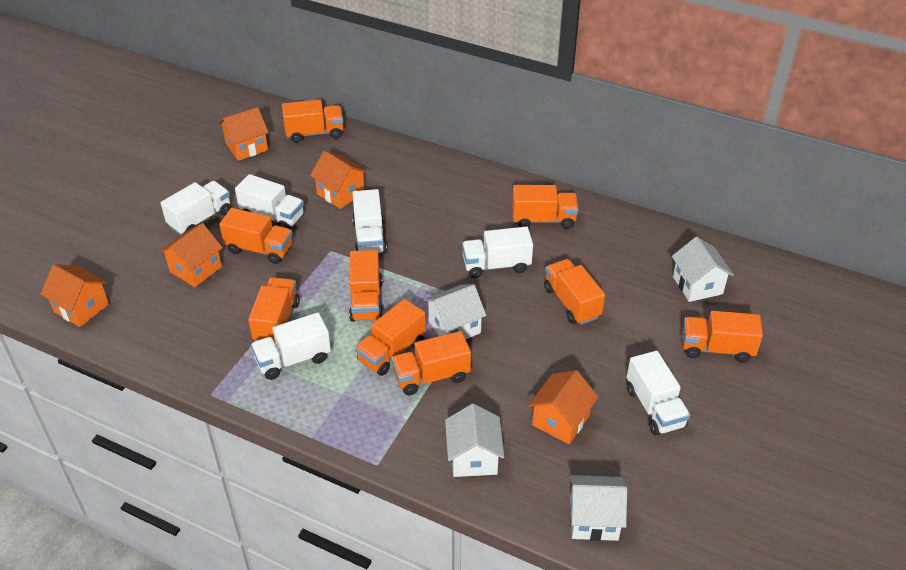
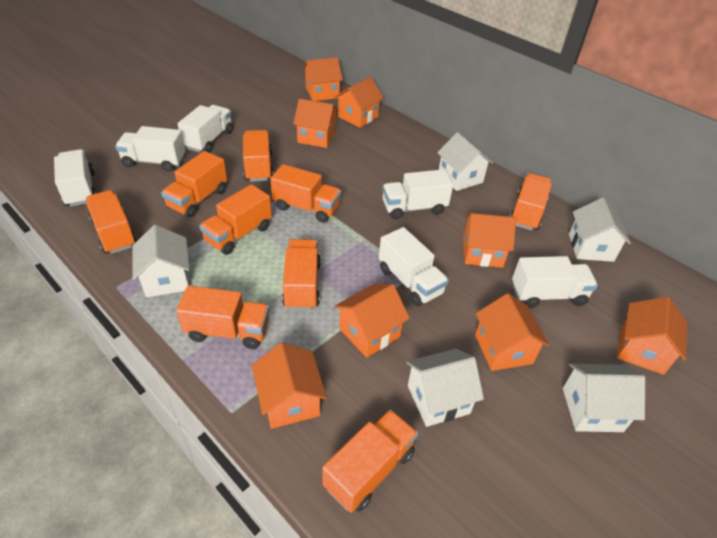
orange house: [40,264,109,327] [159,223,223,287] [218,107,269,161] [310,150,368,209] [528,370,598,444] = 5 -> [252,342,327,429] [293,98,339,148] [303,57,343,101] [334,76,384,128] [334,284,410,358] [463,213,516,268] [475,293,550,371] [617,297,687,375] = 8
white house: [424,284,486,339] [445,404,504,477] [570,475,627,541] [672,237,734,302] = 4 -> [132,225,189,298] [406,349,484,427] [437,132,493,191] [563,363,645,432] [569,198,631,262] = 5

